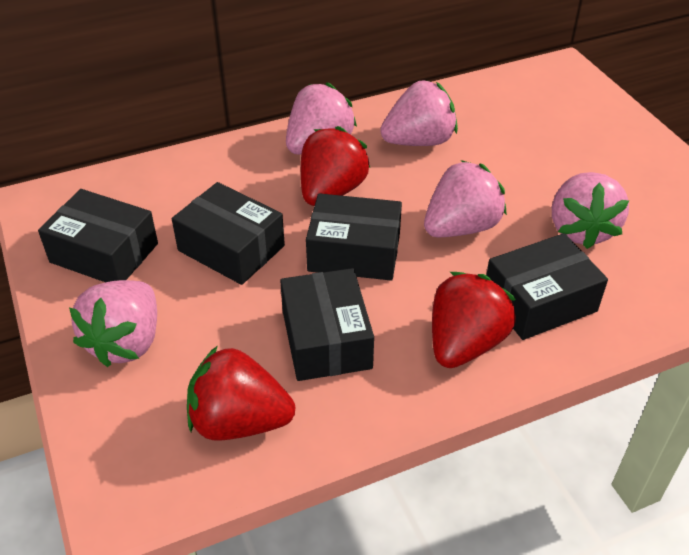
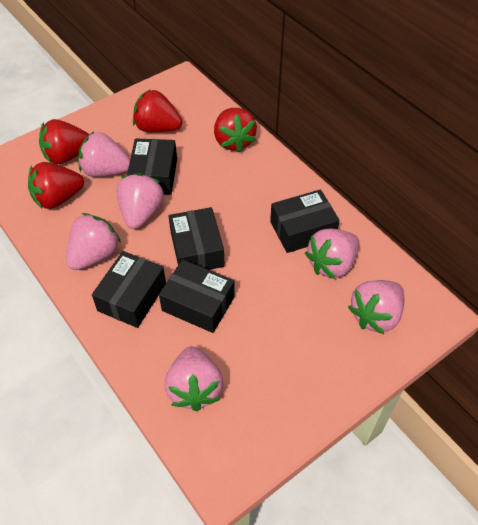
pink strawberry: [69,280,157,367] [286,82,357,155] [380,80,458,146] [424,160,507,237] [552,172,629,249] = 5 -> [66,213,121,270] [78,132,130,177] [117,173,164,229] [165,346,223,411] [305,228,359,280] [348,280,404,334] = 6
red strawberry: [187,346,295,440] [301,126,370,206] [432,272,516,368] = 3 -> [28,162,84,209] [39,119,89,164] [133,89,182,132] [214,108,257,152] = 4

